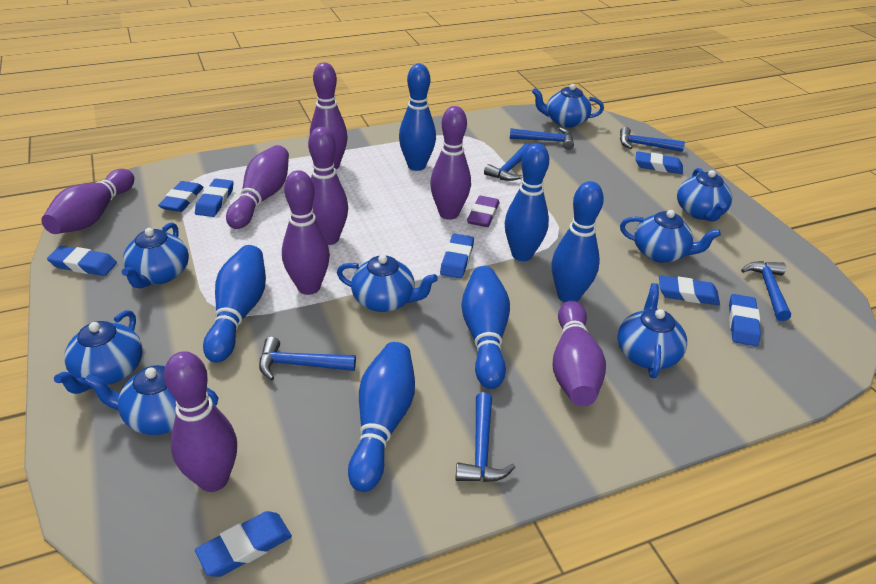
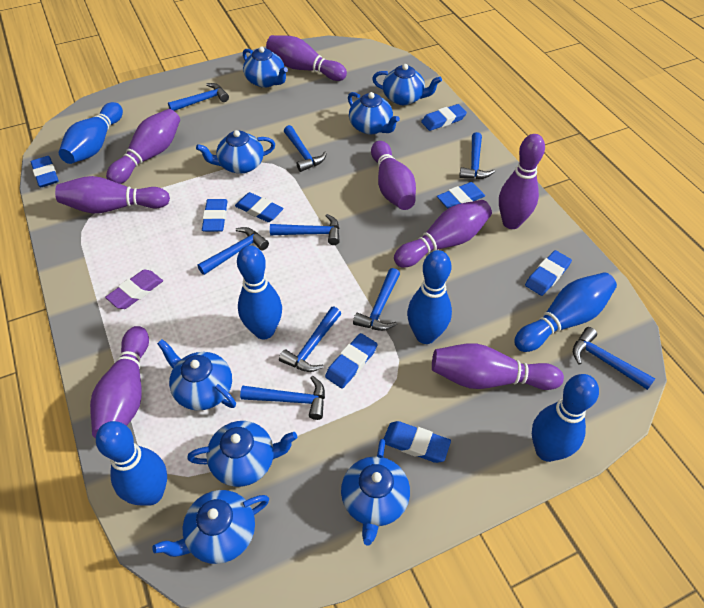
blue hammer: [259,337,356,380] [455,392,515,482] [484,143,530,181] [510,127,574,150] [620,127,685,152] [741,261,791,321] = 6 -> [168,83,229,111] [197,227,269,275] [240,376,325,420] [270,214,340,245] [279,307,341,372] [284,125,327,172] [353,268,400,331] [459,132,495,179] [573,327,655,390] = 9

